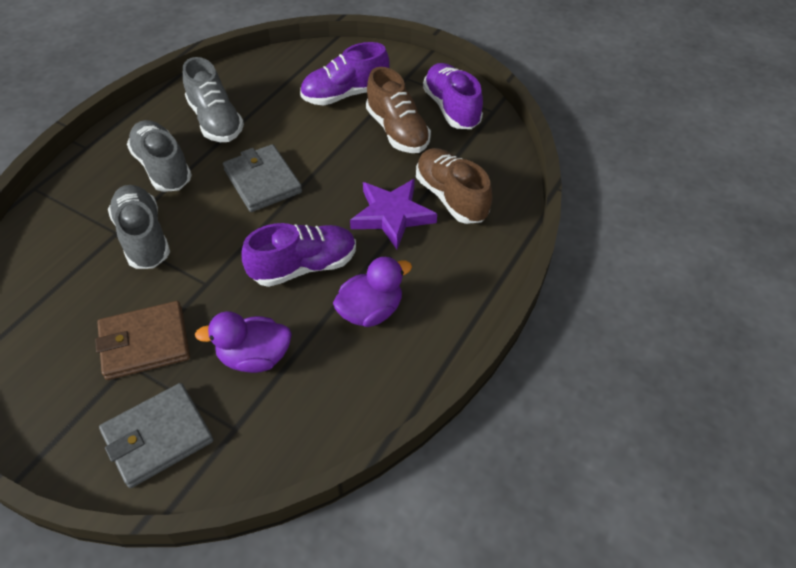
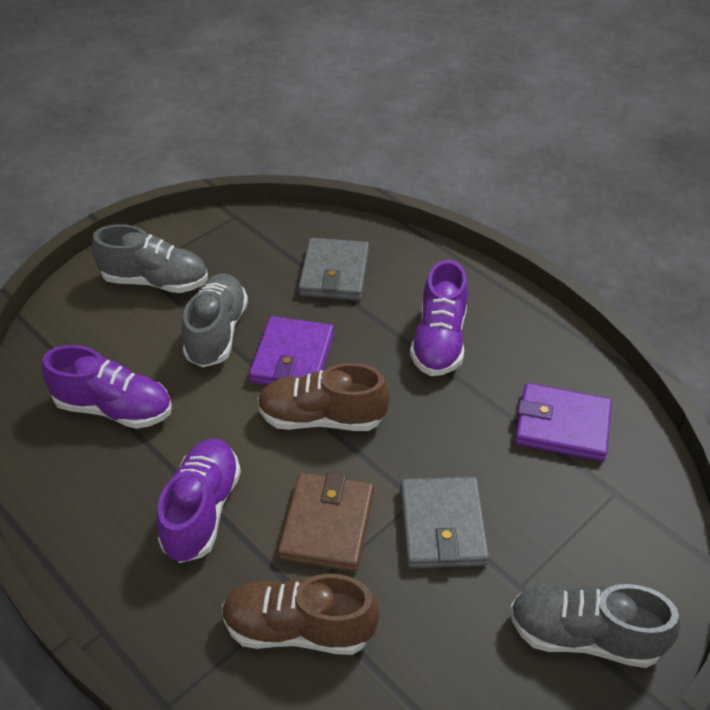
purple duck: [195,311,292,373] [333,256,412,327] = 2 -> none = 0
purple star: [350,179,437,249] = 1 -> none = 0
purple wallet: none = 0 -> [249,316,334,385] [515,383,612,461] = 2

